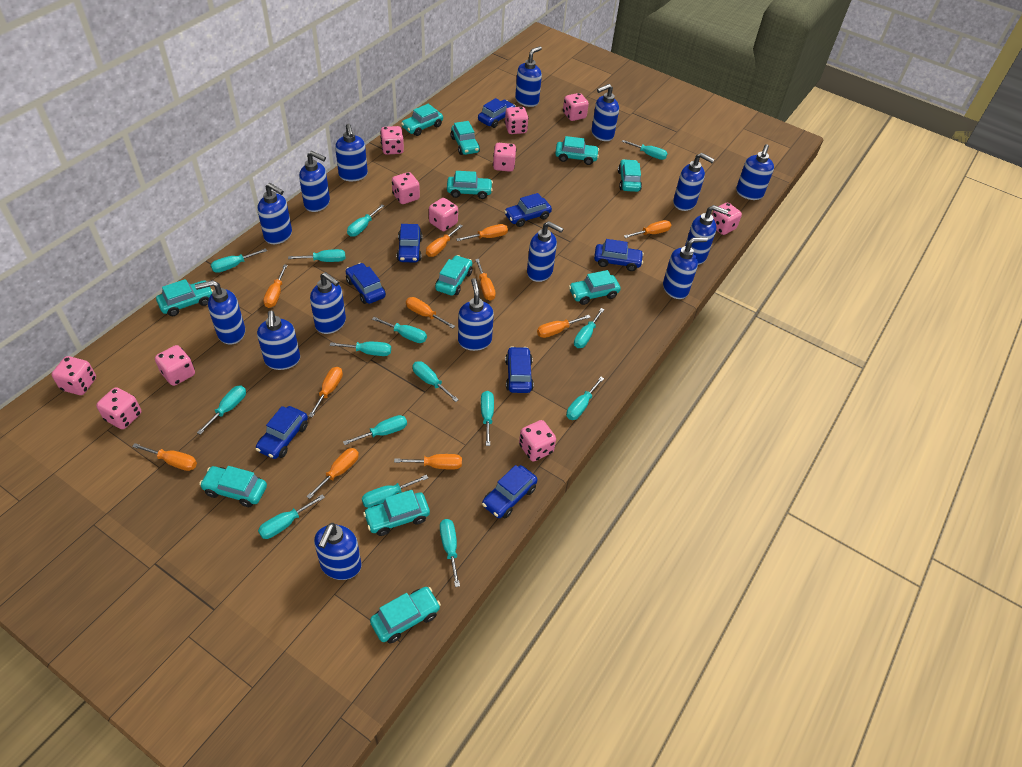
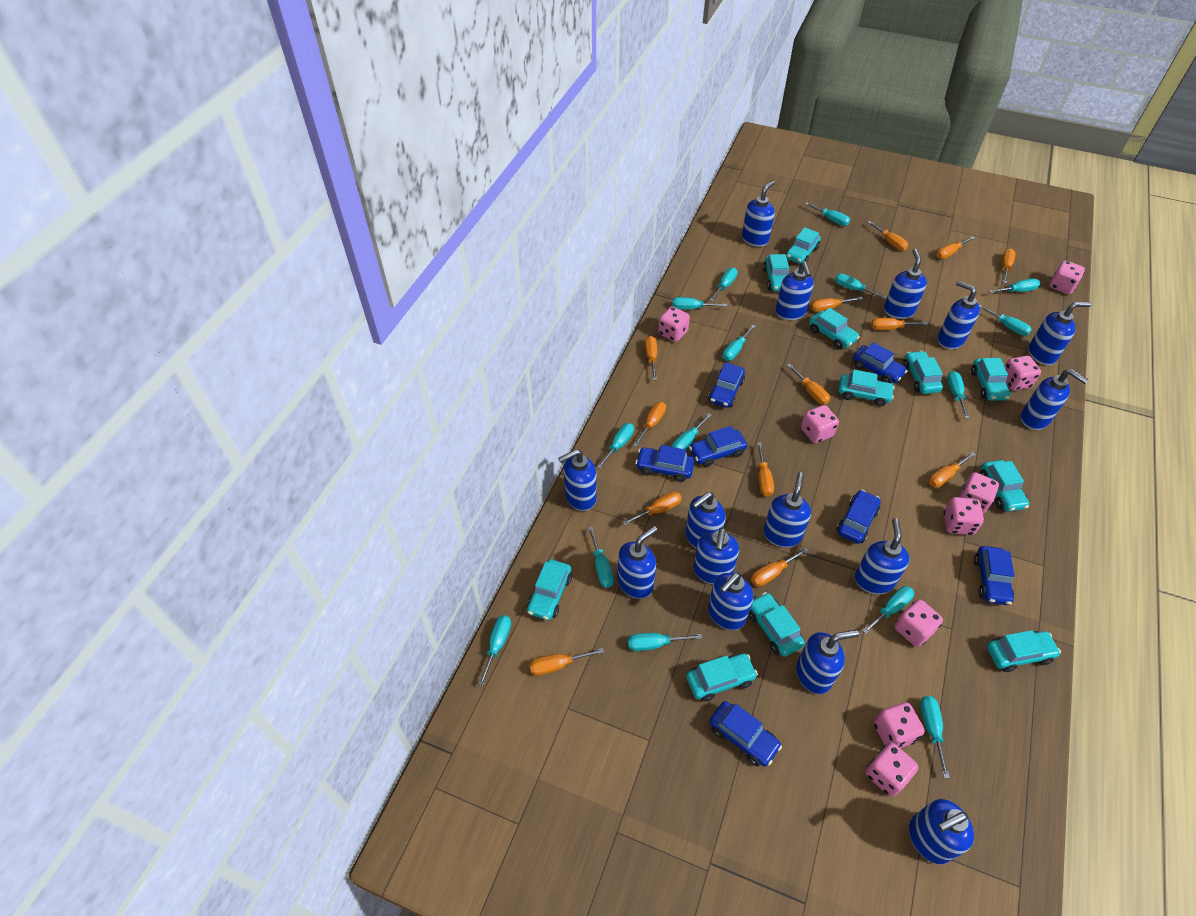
blue car: [256,406,308,459] [346,263,386,304] [397,224,422,263] [478,98,516,128] [482,465,538,518] [504,193,552,227] [505,346,534,393] [594,239,644,271] = 8 -> [635,445,695,482] [689,426,747,467] [708,362,745,408] [709,701,782,766] [836,490,881,544] [853,342,908,383] [974,546,1014,605] = 7
orange screwdriver: [132,443,197,471] [263,264,288,308] [306,448,359,499] [309,367,343,417] [394,454,462,470] [406,297,455,328] [426,225,462,257] [456,224,508,241] [475,259,496,301] [537,315,591,338] [624,220,671,238] = 11 -> [529,648,604,676] [622,491,682,526] [633,402,666,447] [645,336,657,380] [751,547,809,587] [757,442,774,497] [787,364,830,405] [810,297,863,312] [867,221,908,251] [871,318,928,330] [929,452,976,488] [936,236,975,259] [1002,248,1015,284] = 13
pink dice: [52,356,96,395] [96,387,141,429] [155,345,195,386] [380,126,404,155] [392,172,420,204] [429,198,458,231] [493,143,516,172] [505,107,529,134] [519,420,556,461] [563,93,589,121] [712,202,742,235] = 11 -> [658,306,690,342] [801,405,839,443] [865,743,918,797] [874,702,925,748] [895,599,943,647] [943,497,984,535] [959,472,999,514] [1005,356,1041,391] [1050,261,1085,294] = 9

